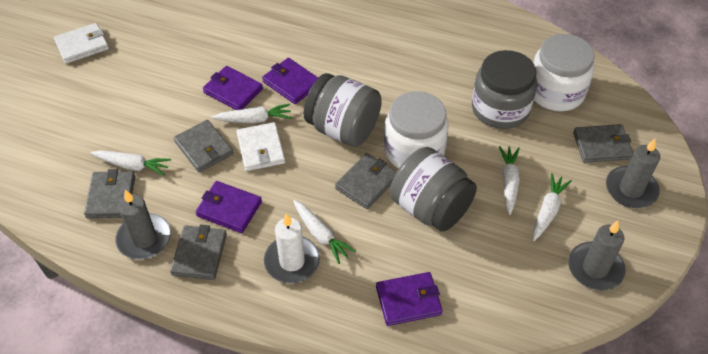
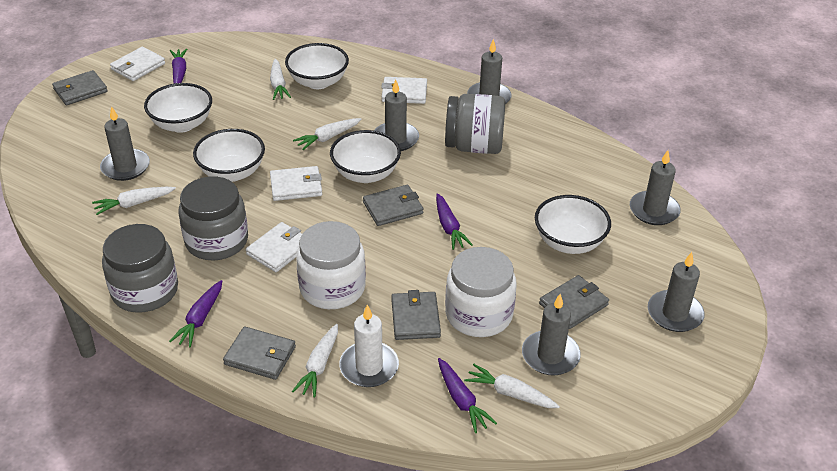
grey candle: [115,190,171,260] [568,221,626,290] [606,139,660,208] = 3 -> [100,106,150,181] [374,79,419,151] [467,39,512,104] [522,294,581,376] [630,150,681,225] [648,252,705,332] = 6
purple carrot: none = 0 -> [169,280,222,347] [170,49,187,84] [436,193,473,250] [438,358,497,433] = 4
purple wallet: [195,181,262,233] [203,66,263,110] [262,58,318,104] [376,272,443,326] = 4 -> none = 0
white bowl: none = 0 -> [144,83,212,133] [193,129,265,182] [285,43,349,89] [330,130,401,183] [535,195,611,254] = 5
white wallet: [54,23,109,64] [236,122,285,171] = 2 -> [110,47,165,81] [246,222,302,272] [270,166,322,201] [381,77,427,104] = 4

